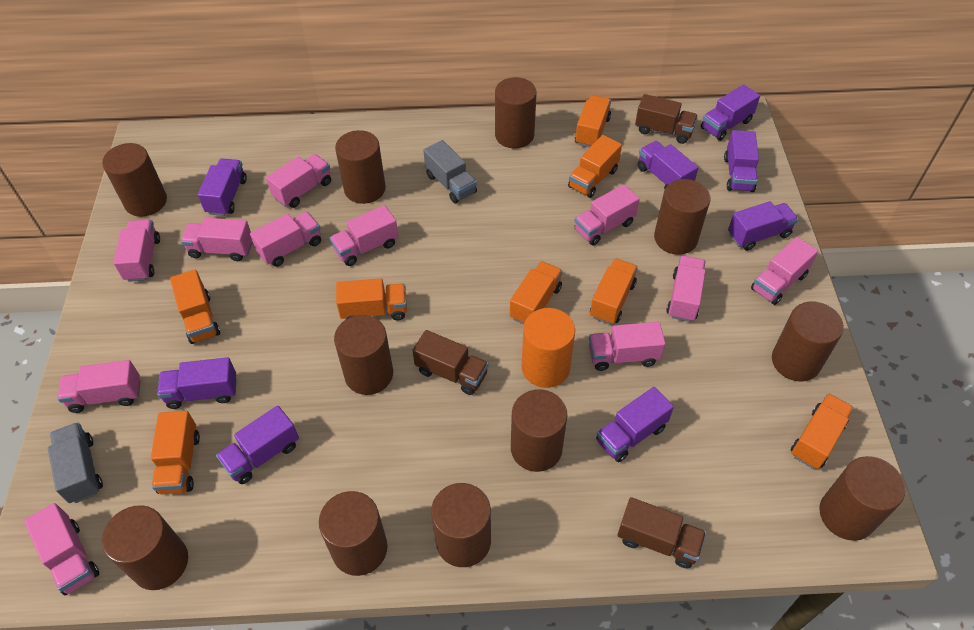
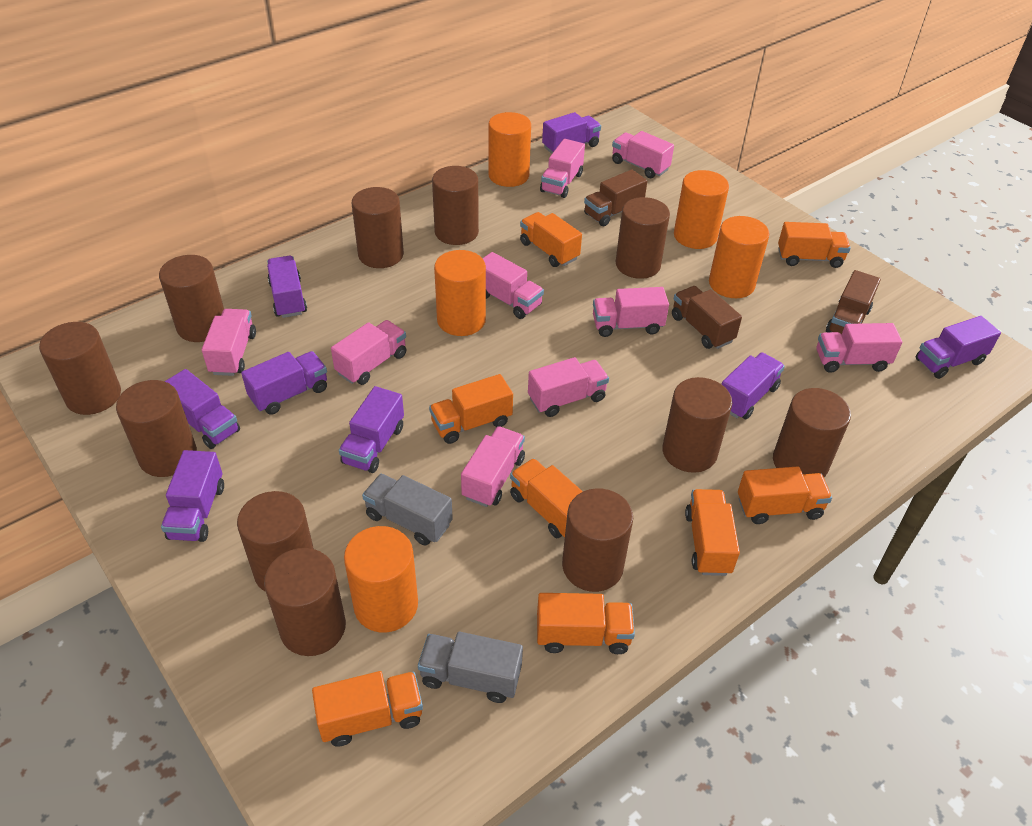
orange cylinder: [522,308,575,388] = 1 -> [344,526,418,632] [434,250,486,336] [488,112,531,187] [674,170,729,249] [709,216,769,298] = 5
pink truck: [24,503,99,595] [57,360,140,413] [113,220,160,282] [181,218,252,261] [250,212,321,267] [266,154,331,208] [330,205,398,266] [574,184,640,245] [589,322,666,371] [666,256,706,322] [751,237,818,305] = 11 -> [202,309,256,376] [331,320,406,385] [461,426,525,507] [483,252,544,319] [528,357,609,417] [540,139,585,198] [593,287,669,337] [612,131,674,178] [816,323,902,373] = 9

